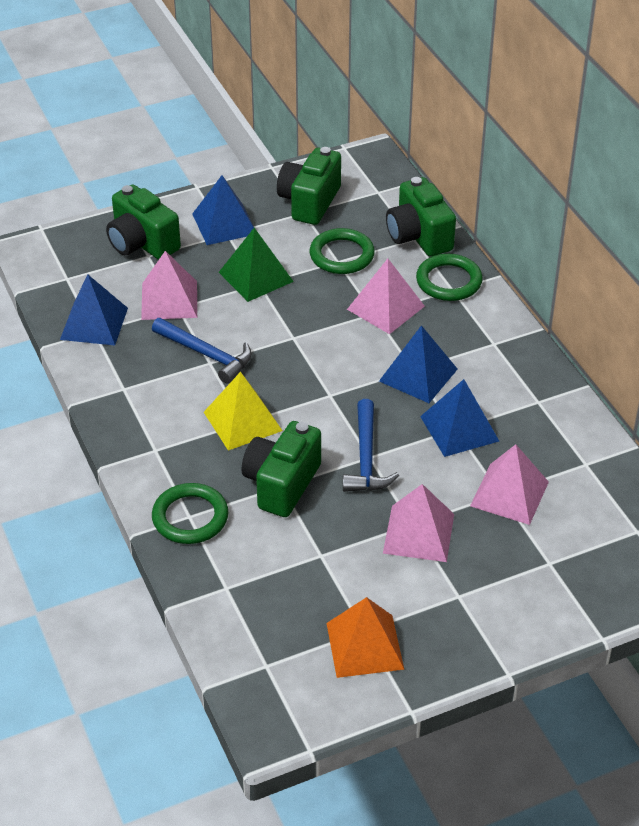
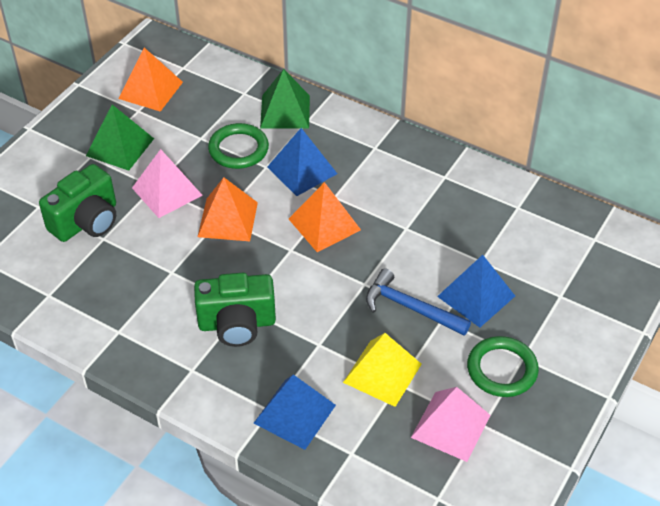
blue hammer: [152,318,252,384] [343,399,399,492] = 2 -> [366,268,471,336] = 1
blue pyramid: [60,274,128,345] [192,175,254,245] [379,325,458,403] [420,379,499,457] = 4 -> [254,374,336,450] [267,128,337,196] [437,255,515,328] = 3
green camera: [106,185,181,260] [242,421,321,517] [277,147,341,225] [386,177,456,256] = 4 -> [39,164,116,242] [194,273,276,347] = 2
green pyramid: [219,228,294,302] = 1 -> [86,105,154,171] [260,69,310,129] = 2
green ring: [152,483,229,544] [310,228,375,274] [416,254,483,301] = 3 -> [208,123,269,169] [467,336,539,397] = 2
orange pyramid: [327,597,404,678] = 1 -> [119,47,183,112] [198,177,258,241] [289,182,361,252] = 3
pink pyramid: [141,251,197,320] [347,259,425,334] [383,484,454,562] [470,444,549,525] = 4 -> [132,149,203,218] [411,387,490,462] = 2

